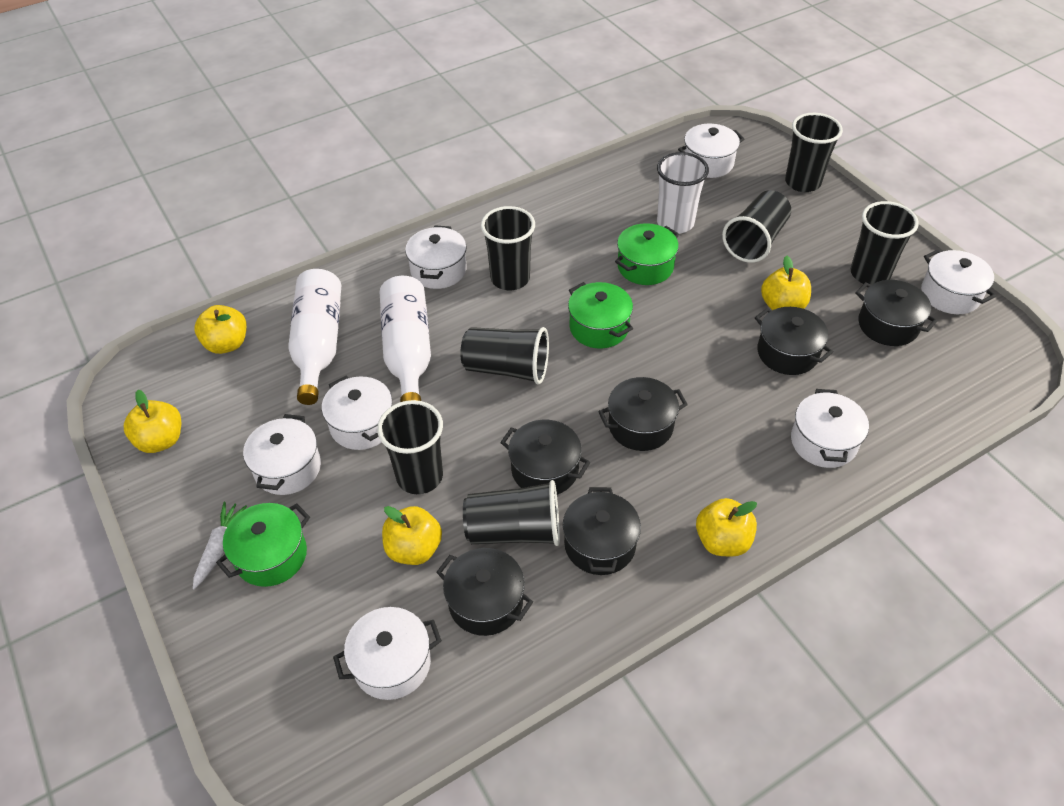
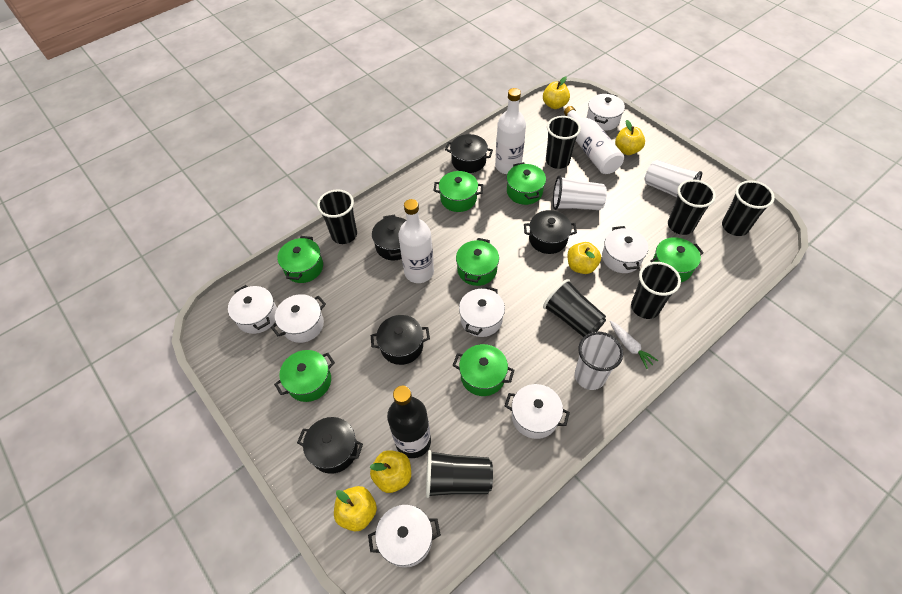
black bottle: none = 0 -> [387,386,431,458] = 1
black pot: [436,548,533,636] [500,420,591,495] [563,487,641,575] [598,377,688,451] [755,307,833,375] [855,280,938,346] = 6 -> [297,417,363,474] [371,315,430,365] [372,214,407,260] [445,134,493,173] [524,210,577,254] = 5
green pot: [216,503,310,587] [568,282,633,349] [615,223,679,285] = 3 -> [274,350,335,402] [278,236,323,283] [433,171,483,212] [453,344,515,396] [456,238,499,286] [507,162,546,205] [650,237,704,282] = 7
white bottle: [288,269,341,405] [380,276,431,402] = 2 -> [398,199,434,283] [495,88,526,174] [564,106,624,174] = 3
white cup: [657,152,709,234] = 1 -> [553,175,607,210] [575,332,623,390] [644,160,702,198] = 3

